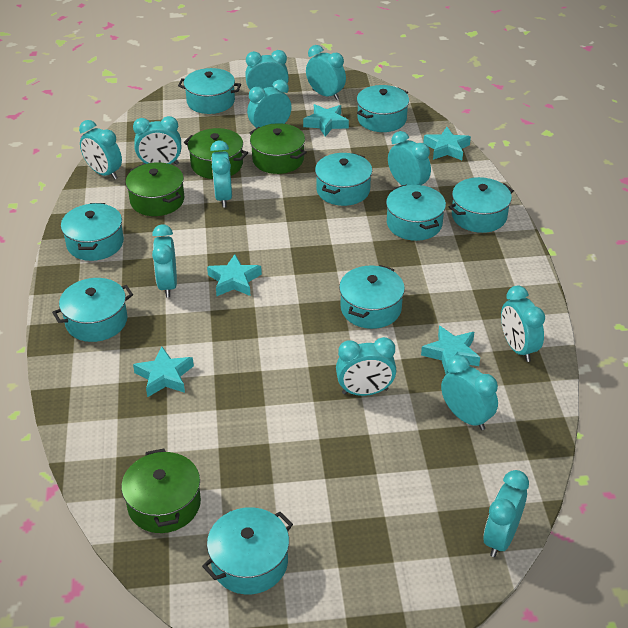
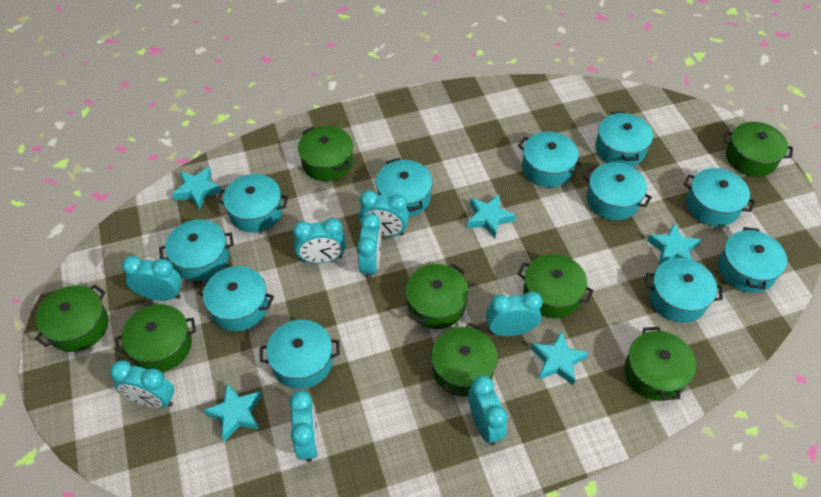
green pot: [121,449,201,533] [126,163,184,216] [184,128,248,179] [249,123,307,174] = 4 -> [35,284,108,352] [115,304,196,372] [298,126,353,181] [406,264,469,329] [431,323,498,397] [518,254,594,318] [624,327,696,401] [724,122,793,177] = 8
turquoise clock: [79,120,122,180] [133,116,181,165] [152,224,177,298] [210,140,232,208] [245,50,289,90] [247,80,292,128] [306,45,346,100] [336,337,396,396] [388,131,431,185] [441,355,498,430] [484,470,529,557] [501,286,545,362] = 12 -> [110,360,174,408] [122,256,182,301] [289,391,318,462] [293,218,346,263] [357,213,381,280] [359,190,409,236] [468,376,508,445] [486,291,542,336] = 8
turquoise pot: [52,278,133,342] [61,203,124,261] [178,68,241,114] [202,507,293,595] [315,153,372,206] [339,265,405,329] [357,85,409,132] [386,184,446,241] [449,177,514,233] = 9 -> [159,219,234,281] [197,266,274,331] [217,174,288,233] [260,320,340,389] [376,158,433,217] [518,132,584,187] [583,163,652,220] [595,112,653,167] [645,258,723,323] [684,168,756,226] [718,227,787,293] = 11

